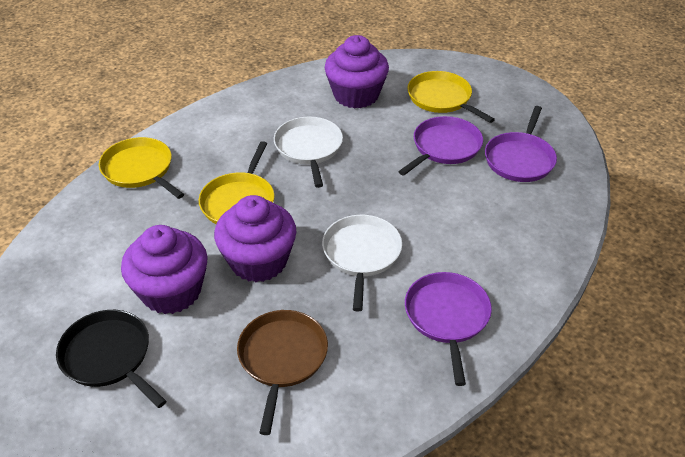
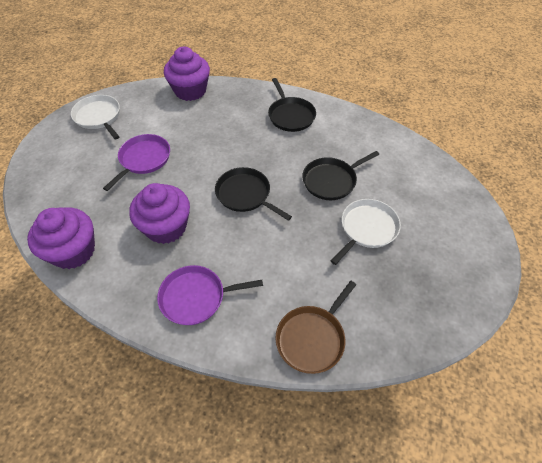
black pan: [56,310,166,408] = 1 -> [215,167,292,221] [268,78,316,132] [302,151,379,200] = 3
purple pan: [398,116,483,176] [405,272,492,386] [485,106,557,182] = 3 -> [103,134,170,191] [157,265,263,325] = 2
yellow pan: [99,137,184,199] [199,141,274,224] [407,71,495,123] = 3 -> none = 0

